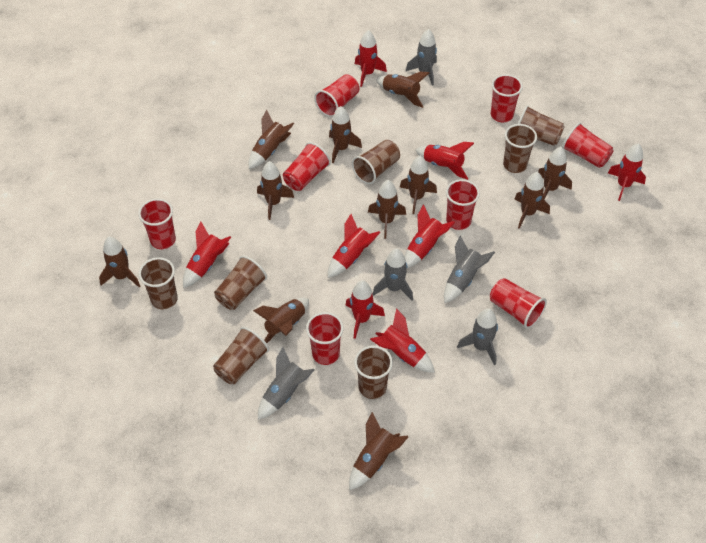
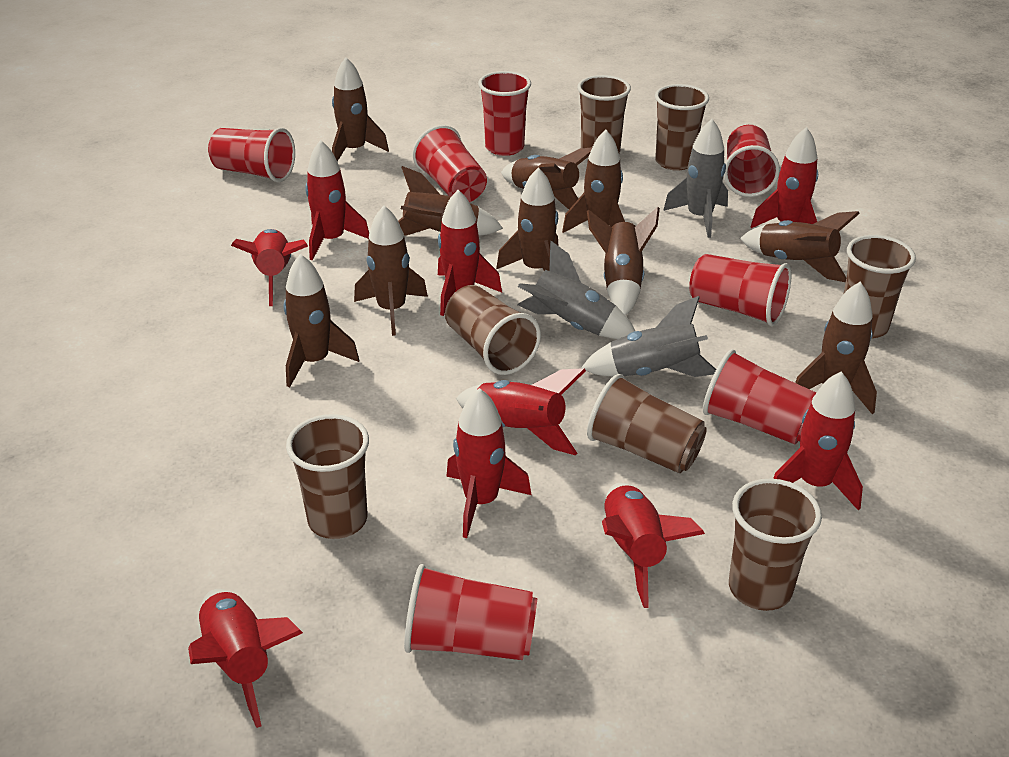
brown rocket: [99,236,140,287] [249,110,294,169] [253,298,309,343] [257,161,294,220] [329,106,362,163] [349,412,409,490] [368,180,406,239] [376,72,429,108] [400,156,437,214] [514,172,550,229] [538,147,572,199] = 11 -> [284,254,359,387] [332,57,389,161] [354,206,428,336] [398,166,503,236] [496,167,558,271] [501,147,592,209] [562,130,625,233] [587,207,660,316] [740,211,860,282] [795,282,877,414] = 10
grey rocket: [258,347,314,420] [373,248,413,301] [406,29,437,86] [444,236,495,303] [457,308,498,365] = 5 -> [518,241,635,339] [581,296,716,377] [663,119,728,238] = 3
red cup: [138,198,176,249] [283,142,331,191] [306,312,344,365] [314,74,359,117] [446,179,480,230] [490,278,547,329] [491,74,523,122] [562,122,614,168] = 8 -> [208,128,295,182] [404,564,537,660] [413,125,487,202] [478,71,531,156] [689,254,791,326] [703,349,816,444] [724,125,780,197] = 7
red rocket: [183,222,231,288] [328,214,381,278] [345,280,385,339] [355,30,387,87] [370,308,435,373] [404,204,455,268] [416,142,474,180] [608,143,646,201] = 8 -> [188,589,303,728] [231,229,308,306] [305,140,369,260] [438,190,502,316] [446,388,532,538] [456,368,586,455] [602,483,705,608] [751,127,818,228] [773,371,863,510] = 9

